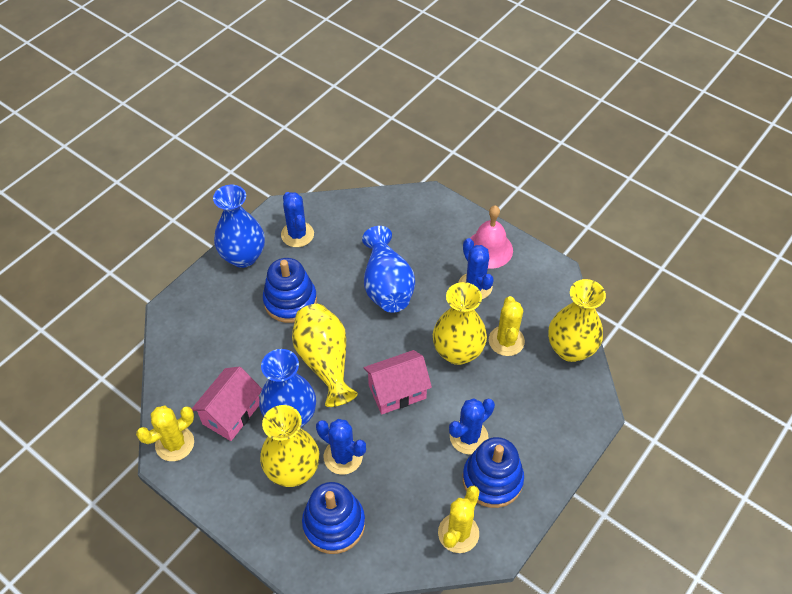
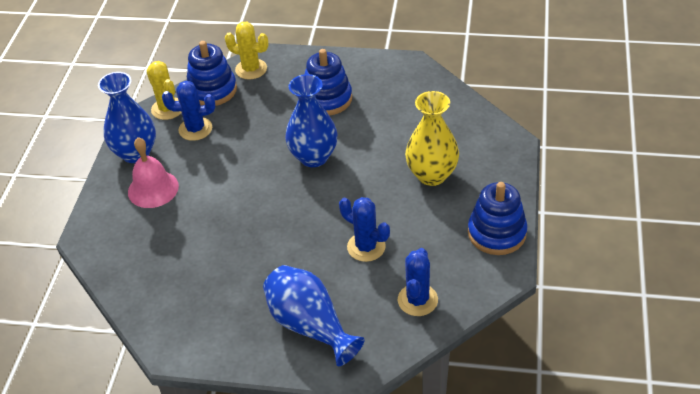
blue cactus: [281,192,314,247] [316,419,366,475] [449,398,495,454] [458,238,494,299] = 4 -> [162,81,215,141] [339,197,390,262] [398,248,438,316] = 3
pink house: [192,367,262,441] [363,350,432,414] = 2 -> none = 0
yellow cactus: [136,405,194,461] [438,486,480,553] [489,296,525,356] = 3 -> [147,61,182,120] [225,22,268,80] = 2
yellow vase: [260,405,319,487] [292,304,358,407] [433,282,487,365] [548,279,606,362] = 4 -> [405,91,459,186] = 1

